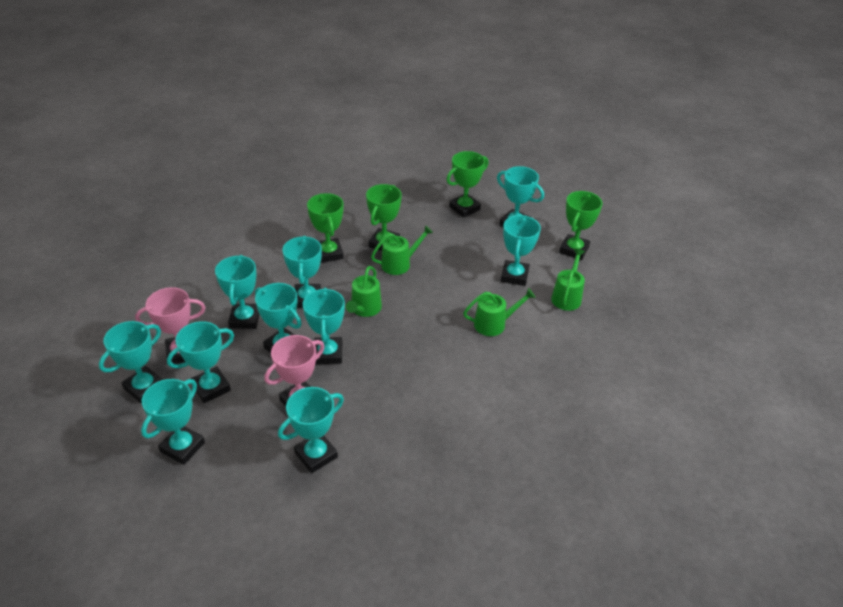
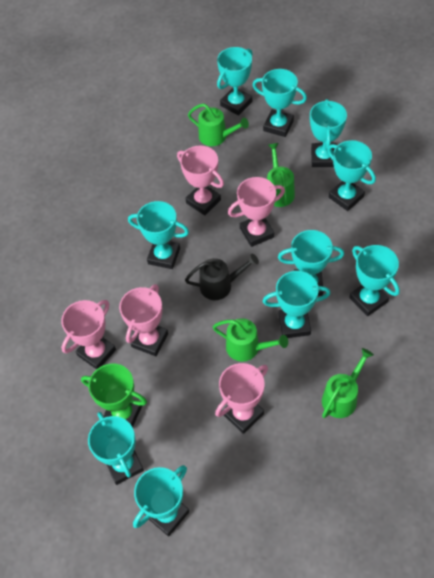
black watering can: none = 0 -> [185,254,259,300] = 1
green trophy: [307,193,344,263] [366,184,402,251] [446,151,489,218] [559,191,602,260] = 4 -> [81,364,147,427] = 1
pink trophy: [135,287,206,364] [264,335,325,406] = 2 -> [61,300,116,370] [119,284,168,356] [177,146,224,215] [215,363,268,434] [228,177,285,247] = 5

